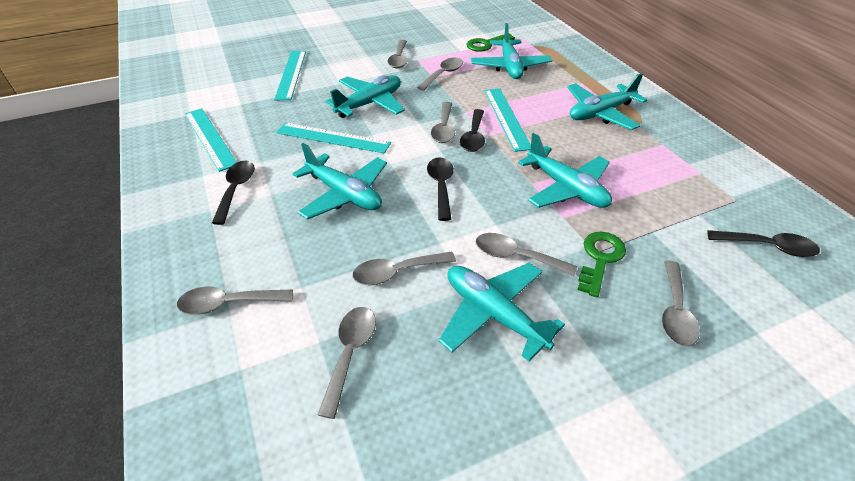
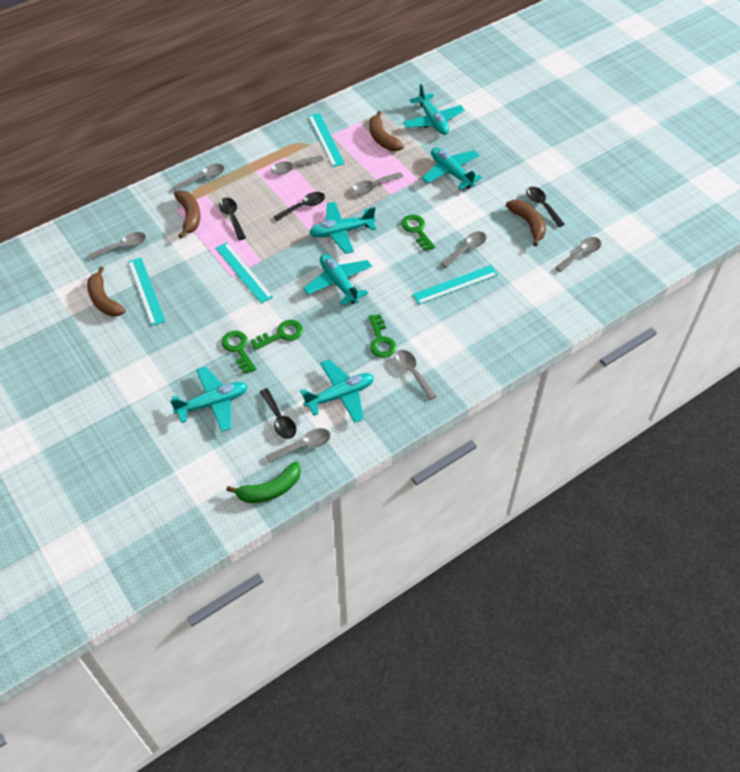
brown banana: none = 0 -> [87,267,126,316] [174,190,201,238] [369,111,404,151] [506,200,546,246] = 4
green banana: none = 0 -> [226,461,301,503] = 1
green key: [466,33,515,52] [578,232,626,297] = 2 -> [221,331,256,374] [250,320,303,350] [369,314,396,358] [401,215,435,251] = 4

